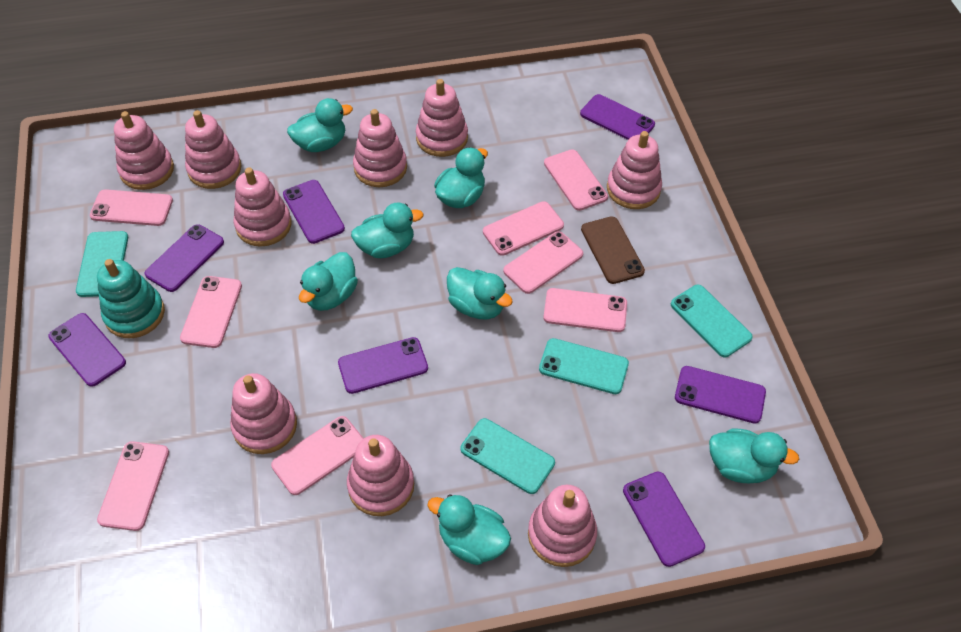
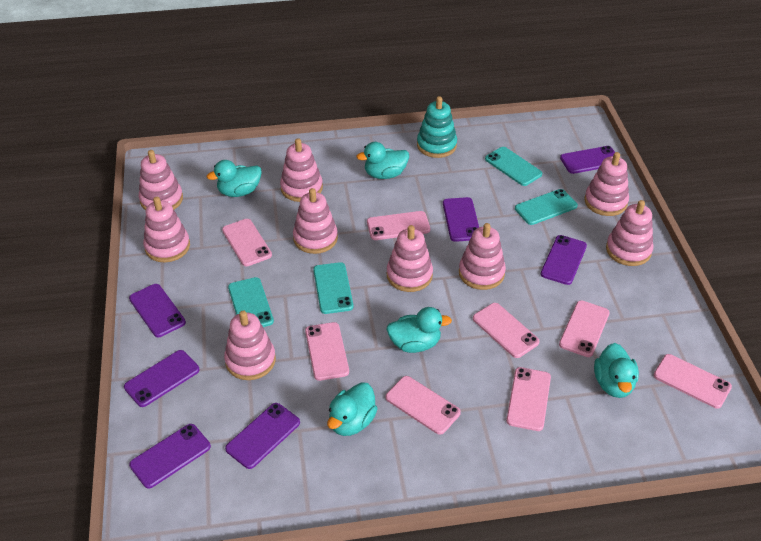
brown phone: [581,216,645,284] = 1 -> none = 0
turquoise duck: [287,98,353,152] [299,252,358,311] [351,203,424,258] [427,494,511,565] [434,147,488,208] [447,267,513,319] [709,428,799,483] = 7 -> [207,160,262,197] [327,382,378,436] [356,142,409,179] [386,307,452,353] [594,343,639,398] = 5

